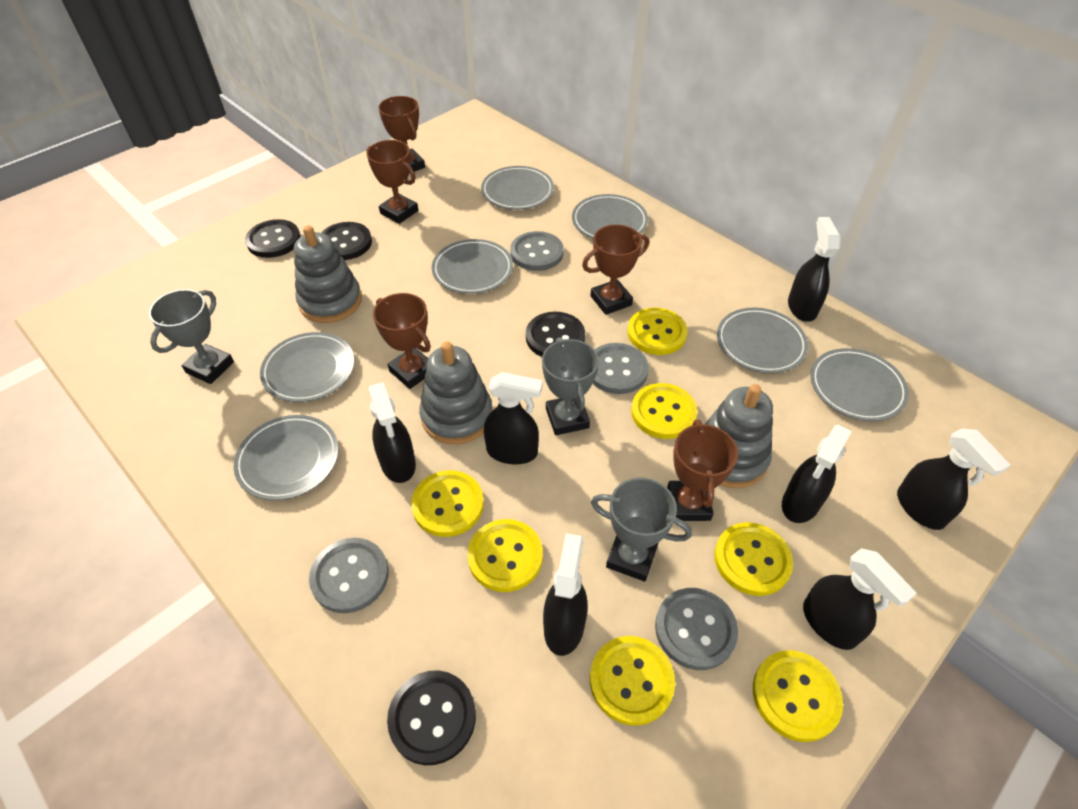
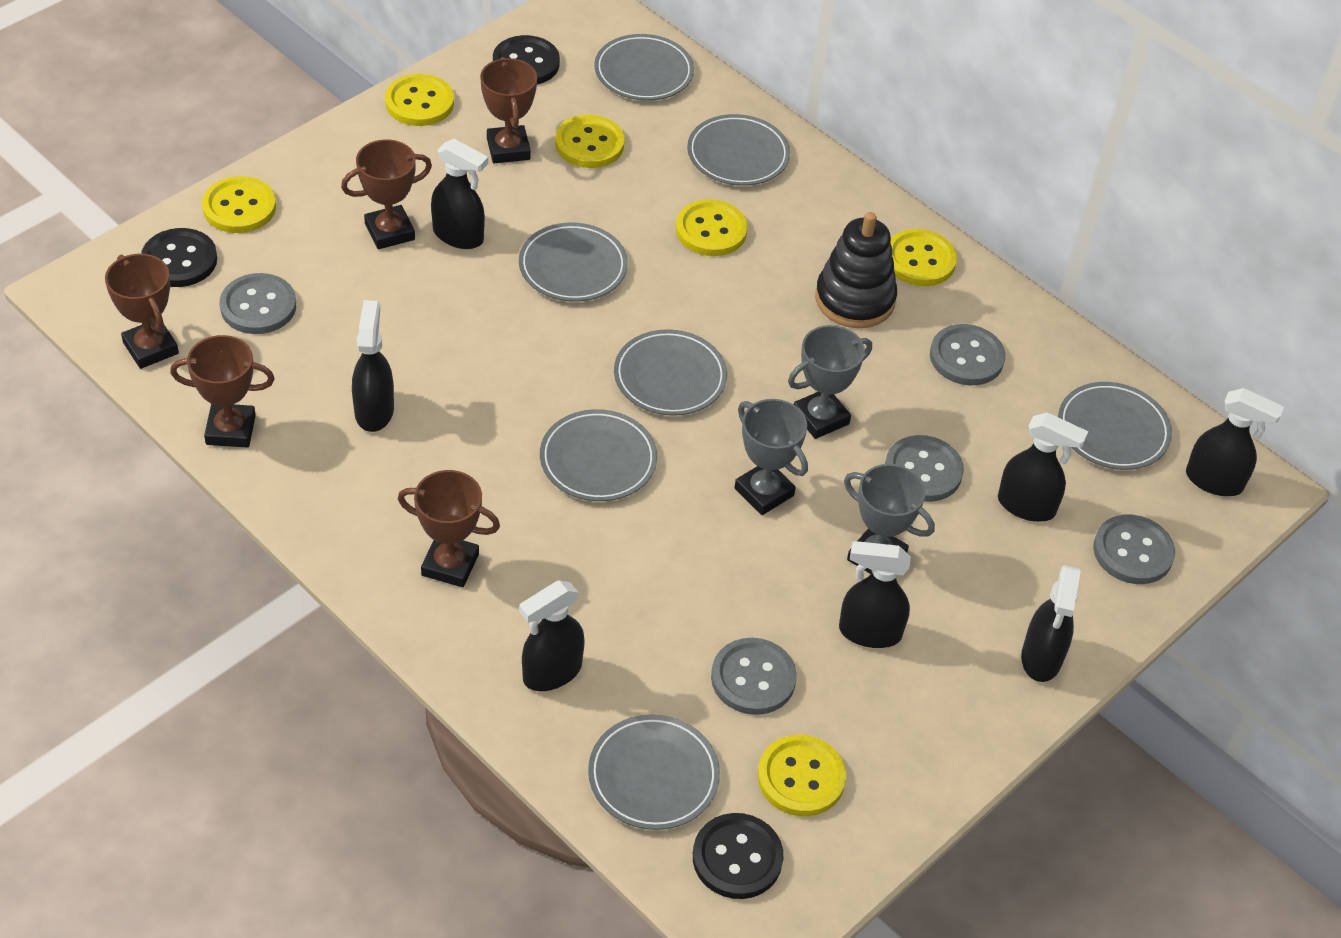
black button: [245,219,300,258] [321,222,372,260] [387,670,476,765] [526,312,585,357] = 4 -> [141,228,217,287] [493,35,560,84] [693,813,783,899] = 3
black stacking toy: none = 0 -> [815,212,897,328] = 1
grey button: [309,538,389,613] [510,231,564,271] [593,343,649,394] [655,588,738,670] = 4 -> [220,273,296,334] [711,638,797,715] [885,435,964,502] [930,324,1005,385] [1093,515,1175,584] = 5
grey stacking toy: [294,225,362,323] [419,342,493,444] [705,384,773,488] = 3 -> none = 0
yellow button: [411,470,484,537] [467,519,543,592] [590,636,675,726] [627,308,688,355] [631,383,697,439] [714,522,793,596] [753,650,843,742] = 7 -> [202,176,276,233] [385,74,454,126] [555,115,625,168] [676,199,748,256] [758,735,846,816] [890,229,957,286] = 6

